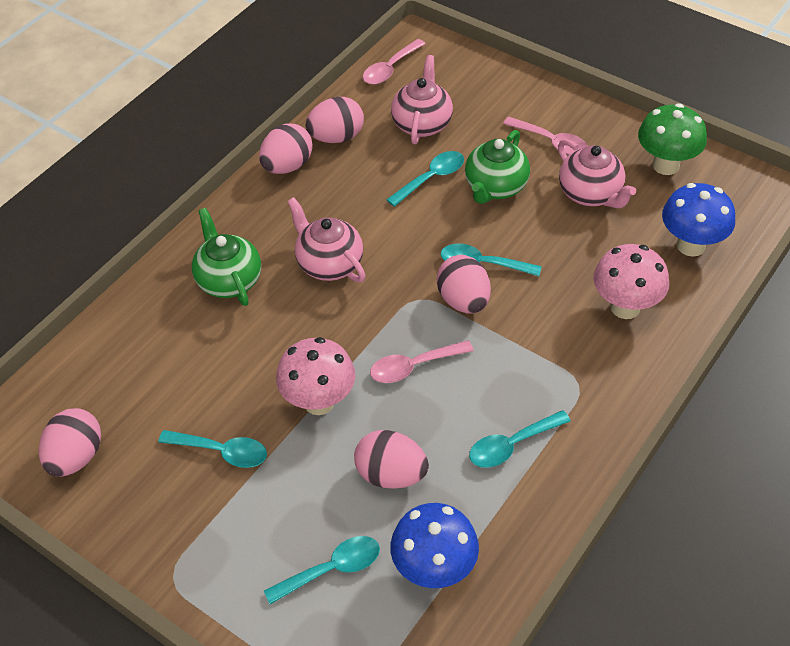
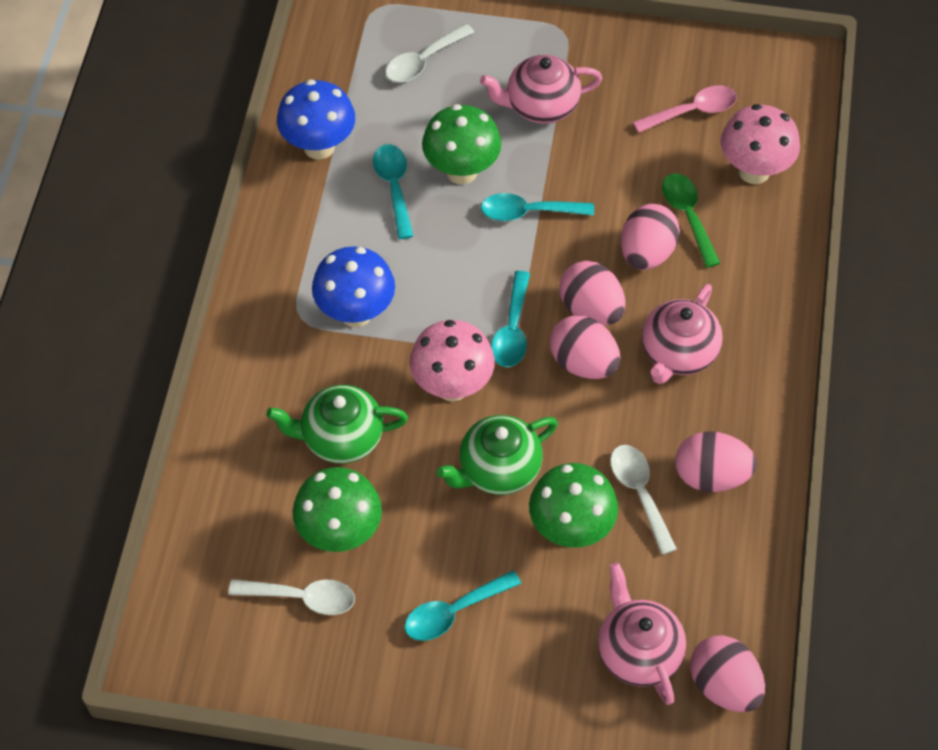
green mushroom: [638,104,707,175] = 1 -> [293,467,382,552] [422,104,502,184] [529,463,618,547] = 3
green spoon: none = 0 -> [662,173,720,268] = 1
pink spoon: [363,39,426,85] [370,340,474,383] [503,117,588,155] = 3 -> [633,85,737,133] = 1
turquoise spoon: [158,430,267,468] [264,536,380,604] [386,151,464,207] [441,244,542,276] [469,410,571,468] = 5 -> [373,144,413,239] [405,570,521,641] [481,193,594,221] [491,271,530,367] = 4
white spoon: none = 0 -> [228,579,355,615] [385,24,474,82] [610,445,677,555] = 3

